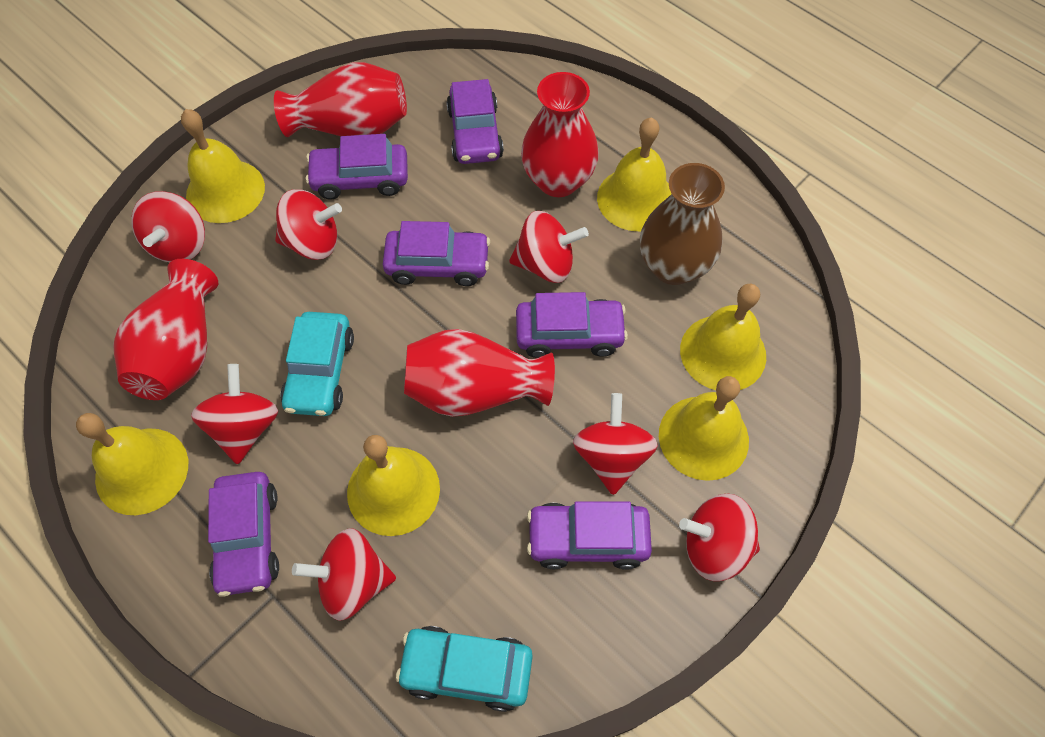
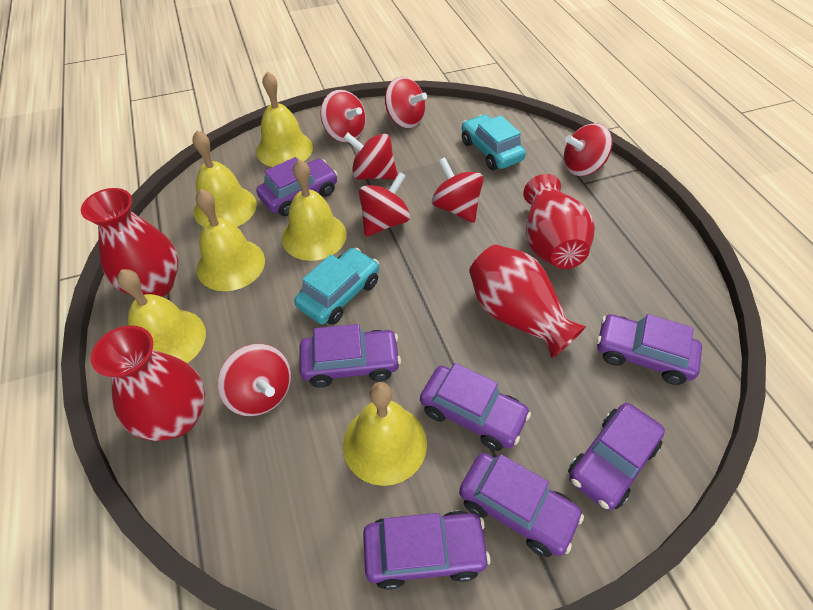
brown vase: [640,163,725,285] = 1 -> none = 0
purple car: [208,472,279,597] [306,134,408,200] [383,221,490,286] [446,79,504,164] [516,292,628,358] [527,501,652,570] = 6 -> [256,157,338,216] [300,324,401,387] [363,511,490,590] [420,363,531,451] [459,453,584,557] [568,403,665,510] [597,314,702,385] = 7

